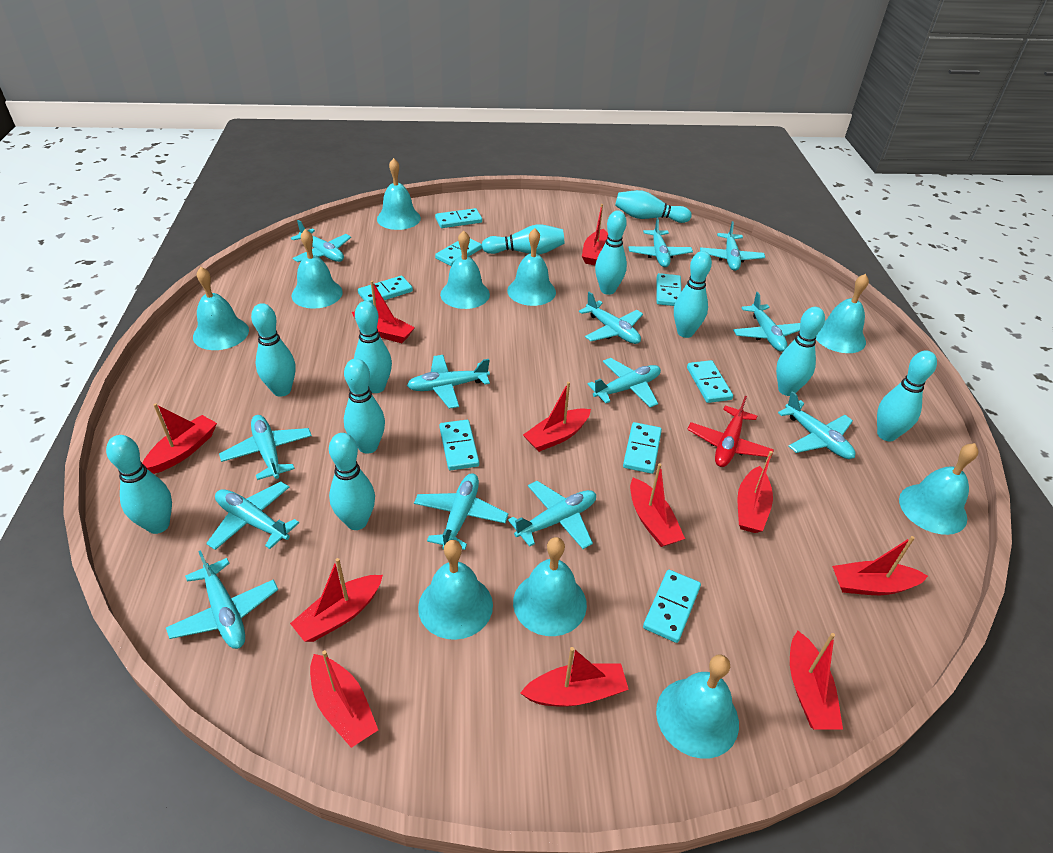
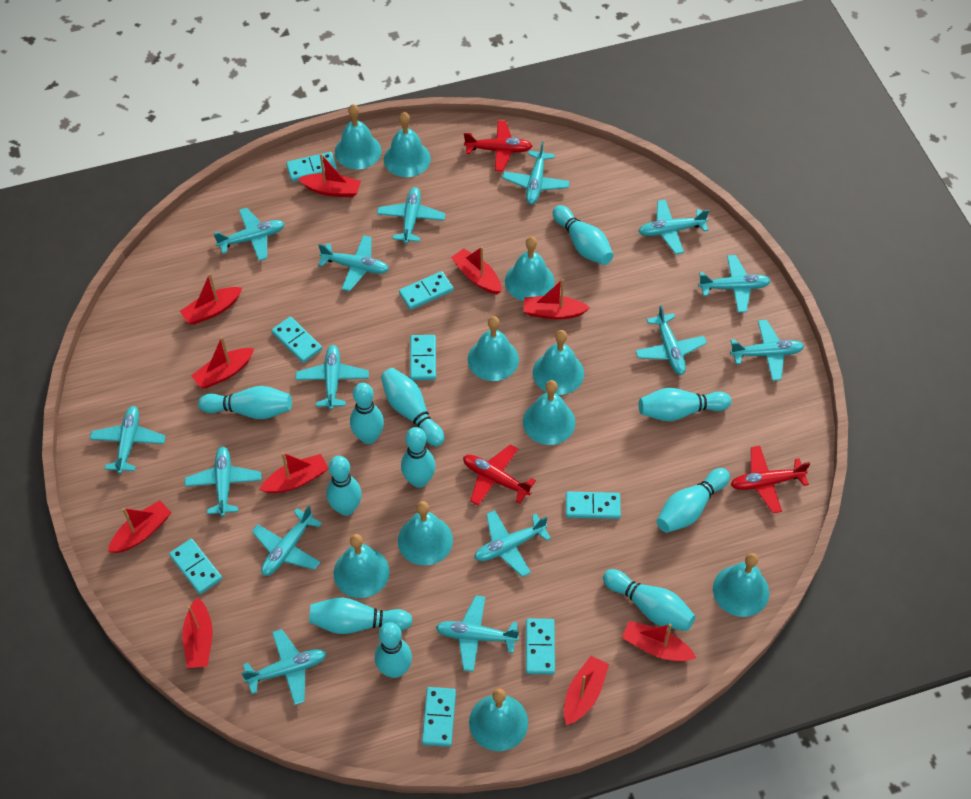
red boat: [142,403,217,474] [290,558,383,642] [310,650,378,748] [352,281,415,343] [520,647,629,707] [523,382,591,452] [582,204,608,265] [630,463,685,547] [737,451,773,533] [790,631,843,730] [832,536,928,595] = 11 -> [108,500,172,553] [180,273,242,325] [182,597,213,668] [191,336,254,389] [260,452,329,494] [298,153,361,197] [451,247,501,294] [524,279,590,320] [564,656,609,725] [622,621,696,661] = 10
red plane: [687,396,774,467] = 1 -> [463,444,536,506] [464,120,532,172] [731,446,810,513] = 3
turquoise plane: [166,550,278,649] [206,482,299,550] [219,415,312,480] [291,220,351,262] [407,355,490,409] [414,473,509,550] [508,481,596,549] [579,292,643,344] [587,358,661,407] [628,218,693,267] [700,221,765,271] [733,292,800,352] [778,391,855,459] = 13 -> [90,406,166,474] [185,446,261,517] [214,208,285,261] [241,629,326,705] [252,505,322,576] [295,345,369,410] [318,235,389,291] [377,187,446,244] [436,595,519,672] [474,510,551,577] [502,141,570,204] [635,305,707,375] [638,200,709,254] [698,255,771,313] [730,320,804,381] = 15

